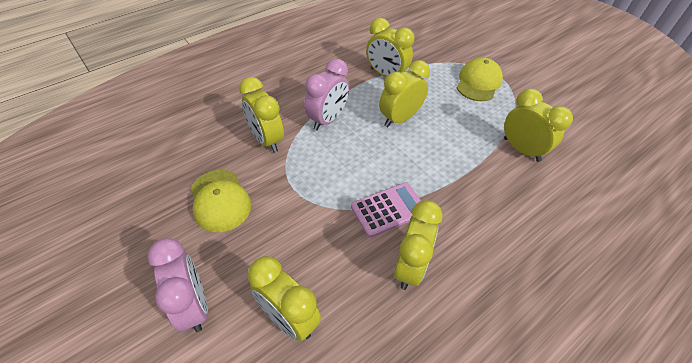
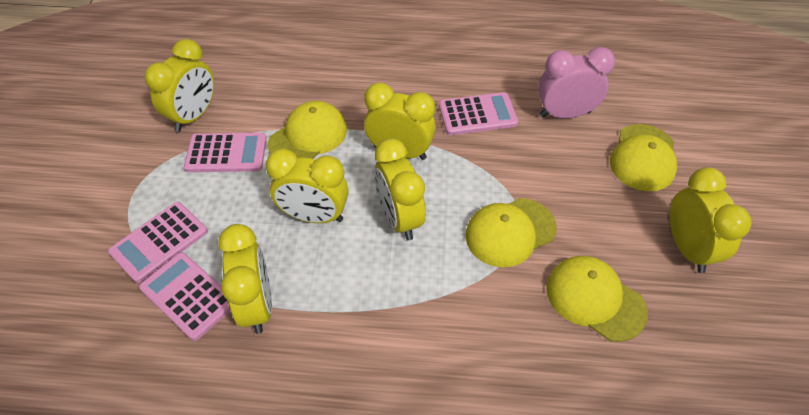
pink calculator: [351,182,421,237] = 1 -> [108,202,208,283] [139,252,230,341] [184,133,267,172] [439,92,518,135] = 4
pink clock: [147,238,208,332] [304,58,349,131] = 2 -> [538,47,615,118] = 1
yellow cap: [191,170,251,232] [457,58,503,101] = 2 -> [268,101,347,159] [465,198,557,267] [546,256,648,342] [610,124,677,191] = 4

